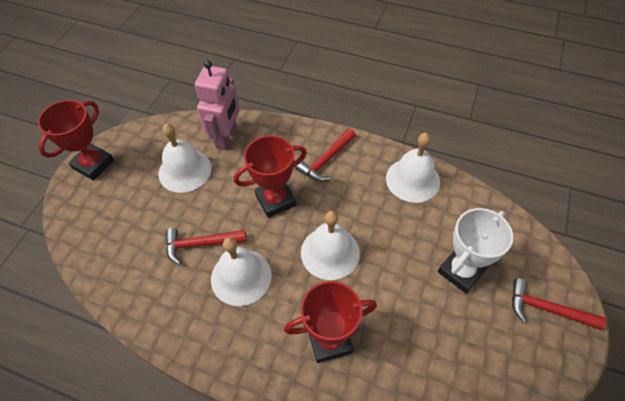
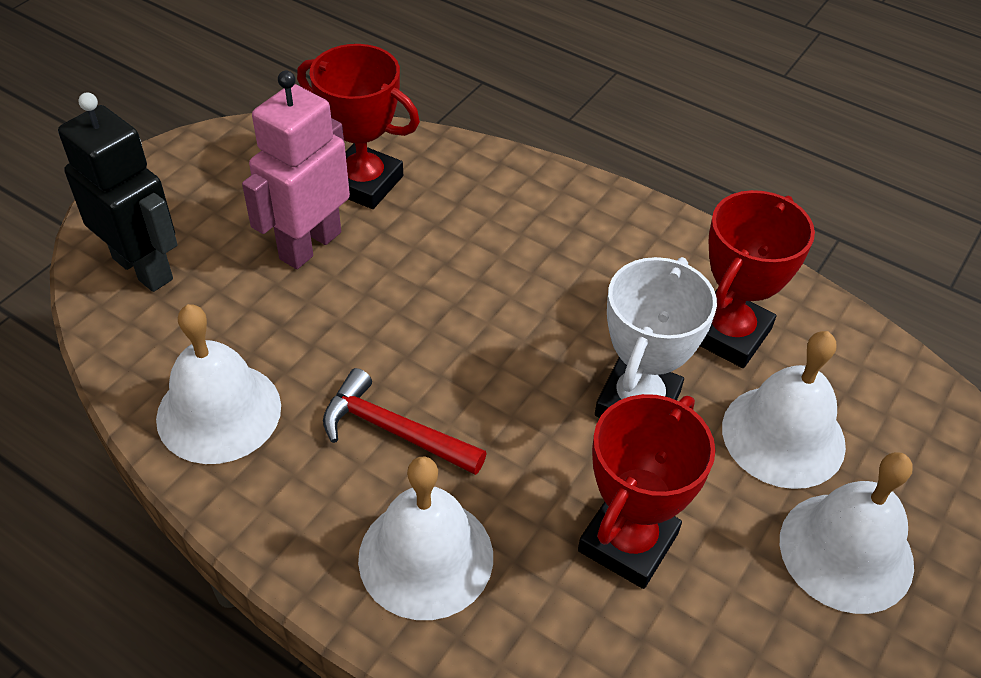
black robot: none = 0 -> [58,92,177,292] = 1
red hammer: [166,228,246,265] [295,129,356,181] [512,278,606,330] = 3 -> [323,368,487,475] = 1

